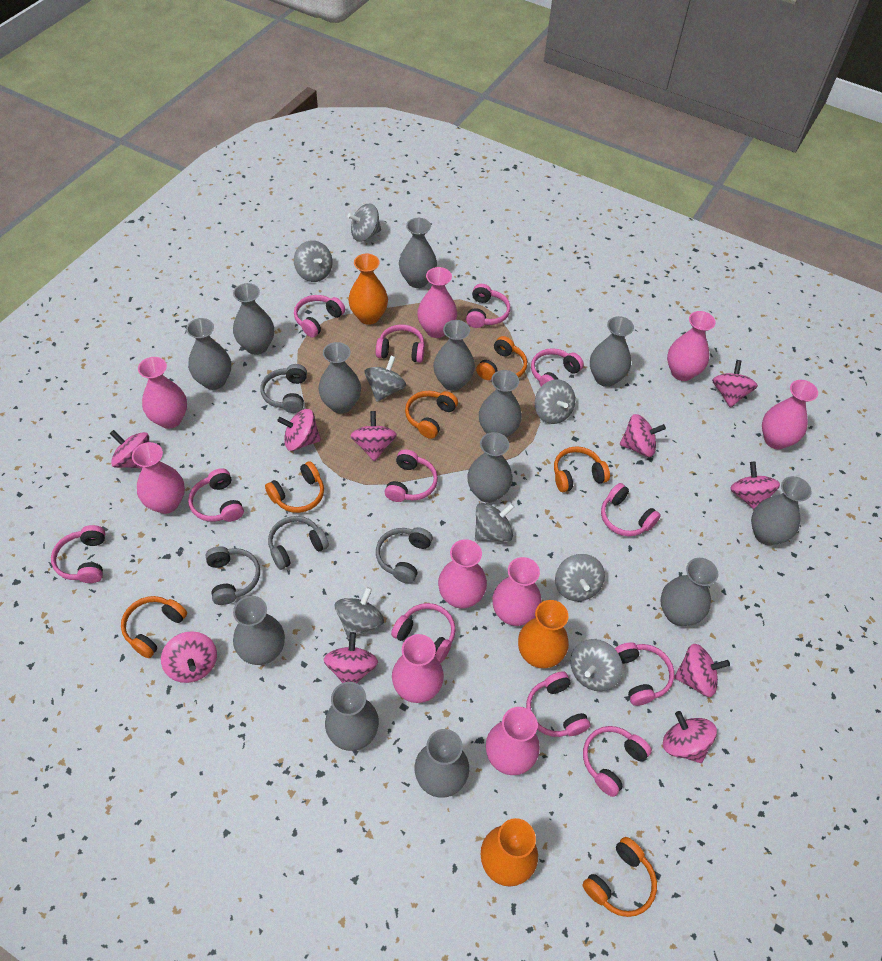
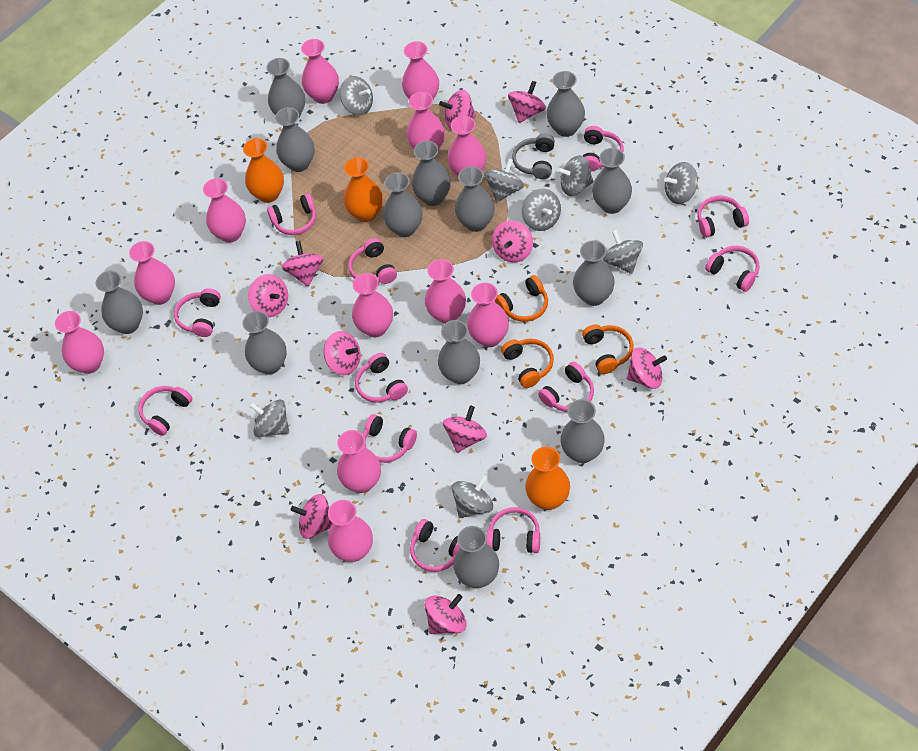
grey headphones: [206,546,260,605] [260,364,307,413] [268,516,329,570] [376,527,433,584] = 4 -> [512,134,555,179] = 1
orange headphones: [121,596,187,658] [265,461,324,513] [405,390,458,439] [476,336,527,380] [554,446,610,492] [583,837,657,917] = 6 -> [495,275,548,322] [501,339,554,388] [582,324,633,374] = 3
pink vase: [132,442,185,514] [138,357,187,429] [392,634,444,703] [417,267,457,338] [438,539,487,608] [486,707,540,775] [493,557,542,626] [667,311,716,381] [762,380,818,449] = 9 -> [55,311,104,374] [129,241,175,305] [203,178,246,243] [301,39,339,104] [328,500,373,562] [337,430,381,493] [352,273,393,337] [402,41,439,99] [407,92,445,149] [425,259,466,324] [448,116,486,176] [467,283,509,347] = 12

